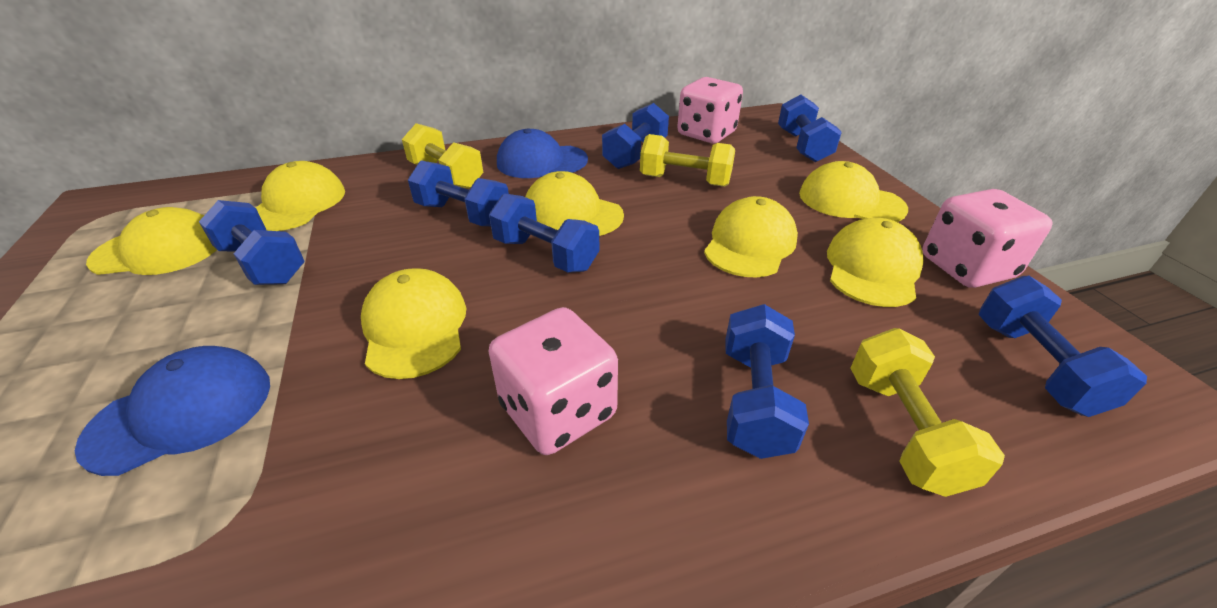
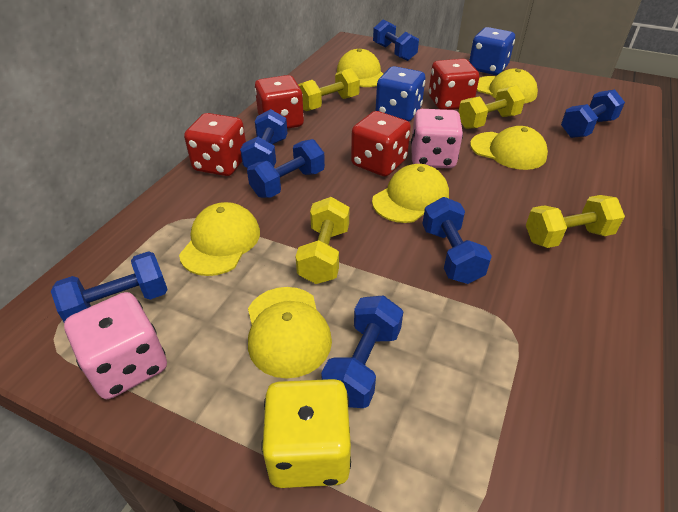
blue cap: [75,346,270,476] [497,129,588,178] = 2 -> none = 0
blue dice: none = 0 -> [376,66,425,122] [469,27,515,75] = 2
pink dice: [489,307,618,455] [677,77,743,143] [922,189,1053,288] = 3 -> [64,292,167,399] [411,109,463,168] = 2
red dice: none = 0 -> [184,113,246,176] [255,75,304,129] [351,111,411,176] [429,59,479,110] = 4
yellow cap: [86,207,217,275] [255,161,345,231] [361,268,466,379] [525,171,624,236] [704,196,798,277] [799,161,908,222] [827,218,924,307] = 7 -> [179,202,260,276] [248,287,332,379] [337,48,383,87] [372,164,449,223] [470,126,548,170] [477,69,538,104] = 6
yellow dice: none = 0 -> [261,379,351,488] = 1
yellow dumbbell: [402,123,483,189] [640,134,735,187] [850,328,1005,497] = 3 -> [295,197,350,284] [298,68,360,111] [459,85,525,129] [526,195,625,248] = 4

